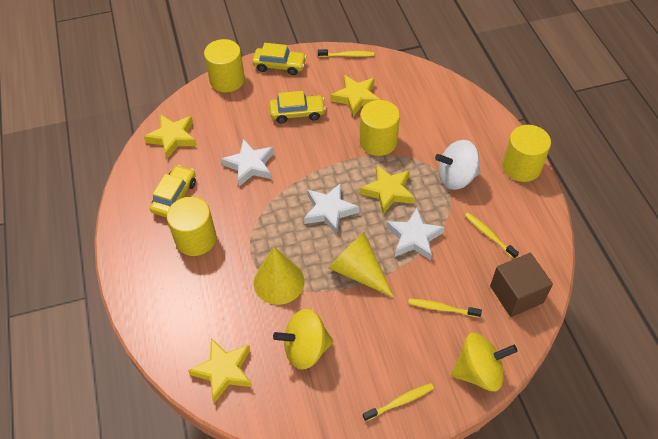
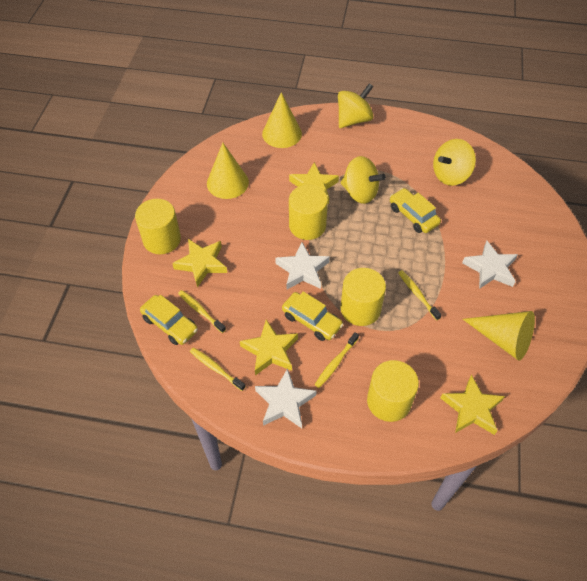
brown cube: [490,253,553,317] = 1 -> none = 0
white spinning top: [435,140,481,190] = 1 -> none = 0
yellow cone: [254,247,304,305] [328,232,394,298] = 2 -> [207,143,249,199] [262,92,302,148] [463,311,535,361] = 3
yellow spinning top: [273,309,334,370] [451,333,518,391] = 2 -> [338,83,374,128] [341,156,386,204] [433,139,476,186] = 3

